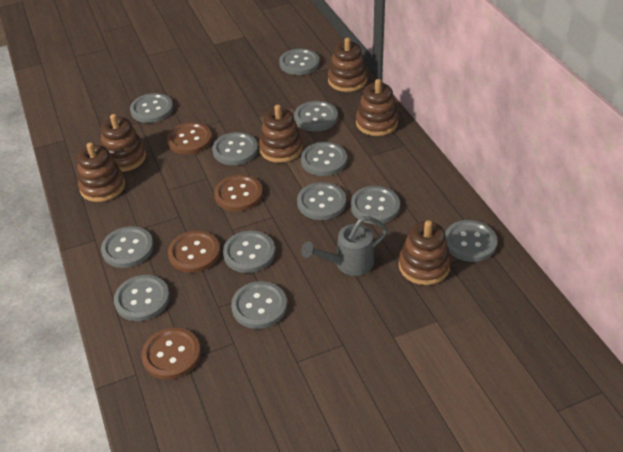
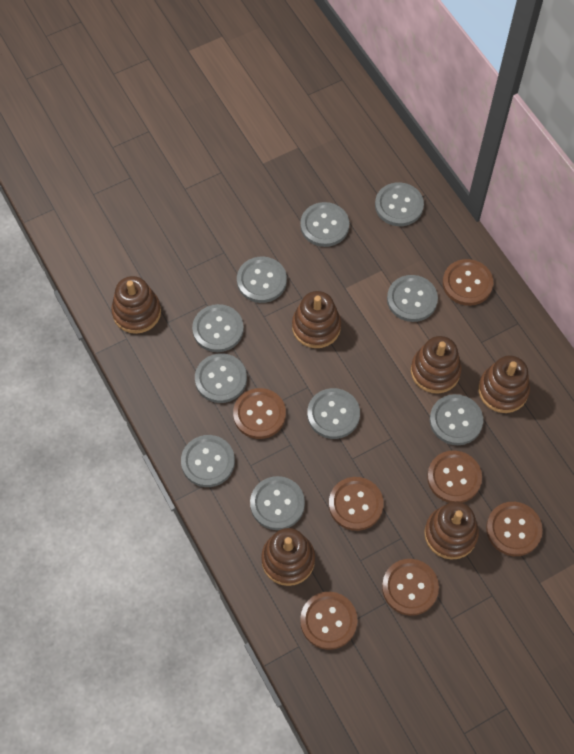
brown button: [141,327,201,380] [167,122,212,155] [168,231,220,273] [214,175,263,212] = 4 -> [233,388,286,439] [300,592,358,650] [329,477,383,531] [382,559,439,616] [427,450,482,503] [443,259,493,306] [486,502,543,556] = 7
grey button: [101,226,154,268] [114,275,170,321] [130,93,173,123] [212,132,258,165] [223,231,275,273] [231,281,287,329] [279,49,319,75] [294,101,338,132] [297,182,346,220] [301,142,347,176] [351,186,400,224] [445,220,497,262] = 12 -> [181,435,235,487] [192,304,244,352] [195,353,247,403] [237,257,287,303] [250,476,305,530] [300,202,349,247] [307,388,360,439] [375,182,424,226] [387,275,438,322] [430,394,483,445] = 10
grey watering can: [301,216,388,276] = 1 -> none = 0

